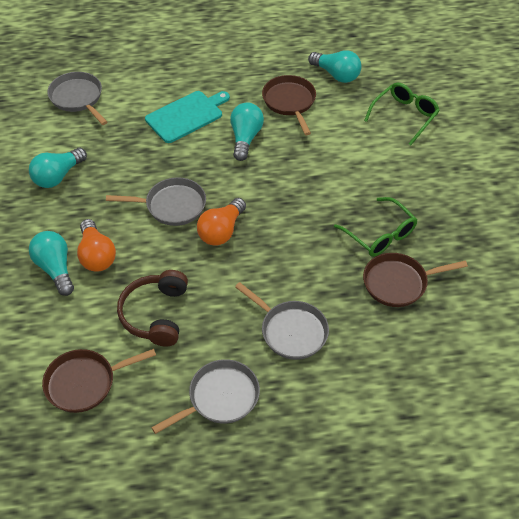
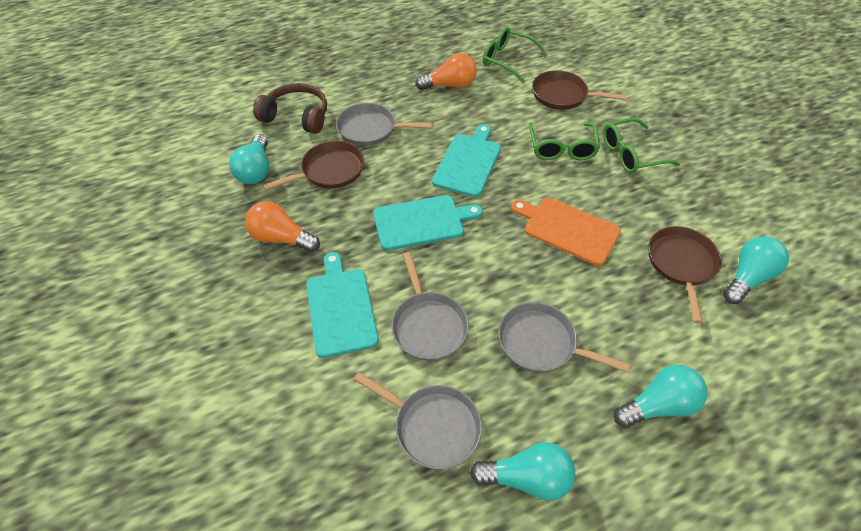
green glasses: [334,197,418,257] [364,83,440,145] = 2 -> [483,27,547,83] [529,122,600,160] [603,118,680,173] = 3
orange cutting board: none = 0 -> [511,197,621,266] = 1
turquoise cutting board: [145,91,230,143] = 1 -> [306,252,379,358] [373,195,483,251] [432,124,501,197] = 3

